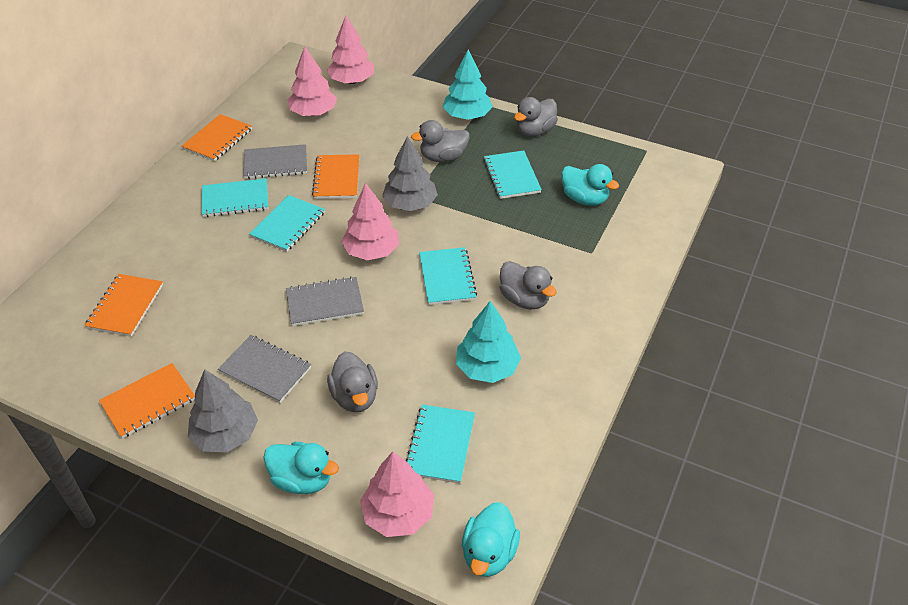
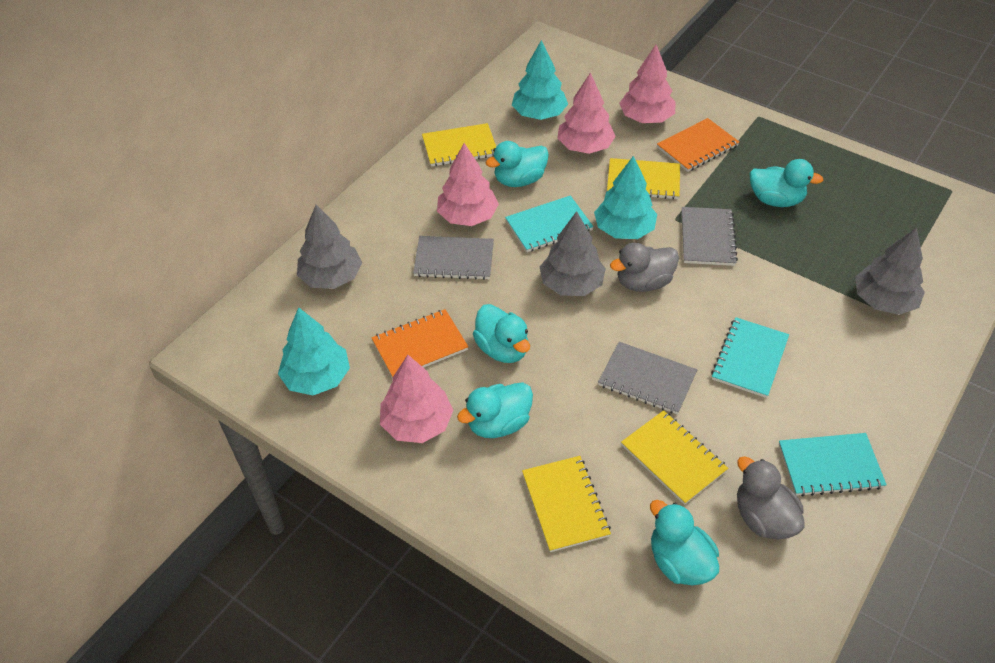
grey duck: [327,352,378,412] [411,120,469,162] [500,261,557,310] [514,97,558,136] = 4 -> [610,243,679,292] [737,456,805,539] = 2
grey tree: [188,369,258,452] [382,136,438,211] = 2 -> [297,205,362,289] [540,211,606,296] [855,228,925,315] = 3
orange notebook: [84,274,163,337] [99,363,195,438] [182,114,252,161] [312,154,359,199] = 4 -> [371,309,468,378] [657,118,739,172] = 2
turquoise duck: [263,442,339,494] [462,502,520,577] [561,164,619,206] = 3 -> [457,382,533,438] [473,304,530,363] [486,141,549,187] [650,500,719,586] [749,159,823,207] = 5
turquoise notebook: [202,178,268,217] [249,195,325,252] [406,405,475,483] [419,247,477,305] [483,151,542,199] = 5 -> [505,195,593,252] [711,317,789,398] [779,433,887,497] = 3
turquoise tree: [443,49,493,120] [456,301,521,383] = 2 -> [278,307,350,395] [512,40,568,120] [594,156,657,239] = 3
yellow notebook: none = 0 -> [422,123,496,167] [522,456,611,552] [607,158,680,199] [621,410,728,505] = 4

